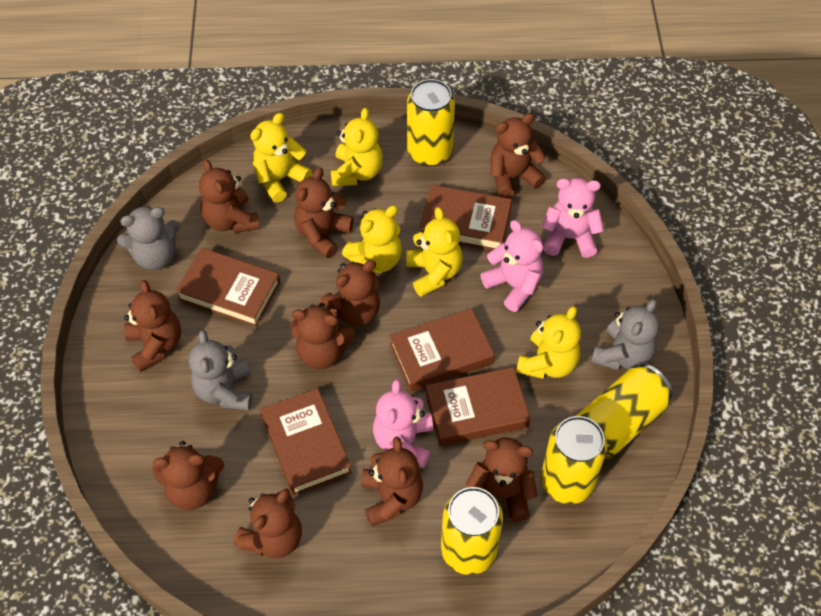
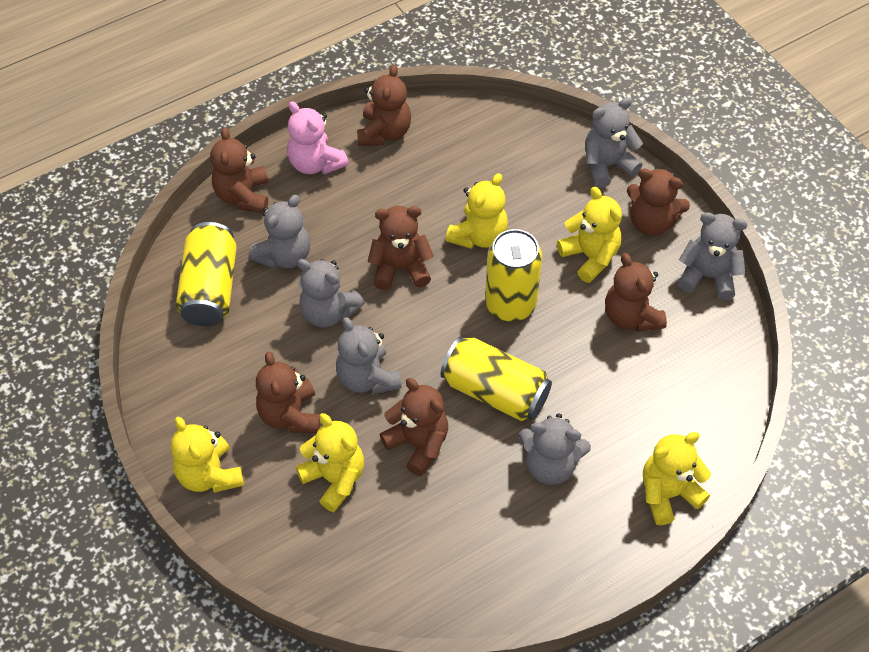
brown book: [176,248,280,327] [261,388,352,496] [390,308,495,391] [419,185,512,250] [425,367,530,446] = 5 -> none = 0
brown teddy bear: [124,280,181,372] [152,441,224,510] [199,160,260,233] [234,489,302,559] [290,303,355,369] [294,167,354,258] [320,260,380,327] [361,437,423,527] [466,438,537,521] [491,113,546,198] = 10 -> [210,127,268,213] [256,351,320,433] [357,65,411,146] [368,206,434,290] [380,378,448,476] [605,253,667,332] [627,168,690,236] = 7
grey teddy bear: [117,206,180,270] [189,330,252,410] [591,299,659,370] = 3 -> [249,195,310,269] [297,259,365,328] [336,317,402,394] [519,413,591,485] [585,98,643,188] [678,212,747,300] = 6
pink teddy bear: [373,379,433,468] [481,220,543,312] [541,178,604,258] = 3 -> [287,101,349,175] = 1
yellow can: [407,79,455,166] [441,487,503,575] [541,416,607,504] [577,364,673,458] = 4 -> [176,222,237,326] [441,336,552,421] [485,229,542,321] = 3

